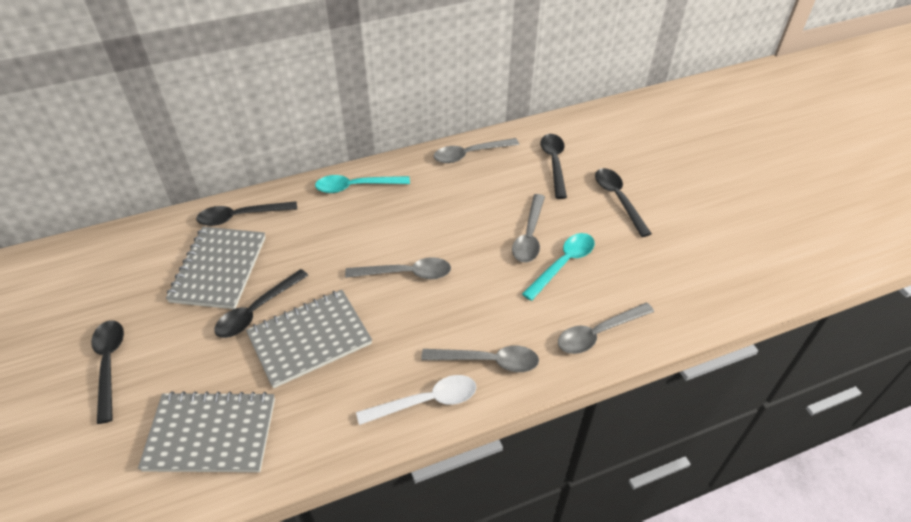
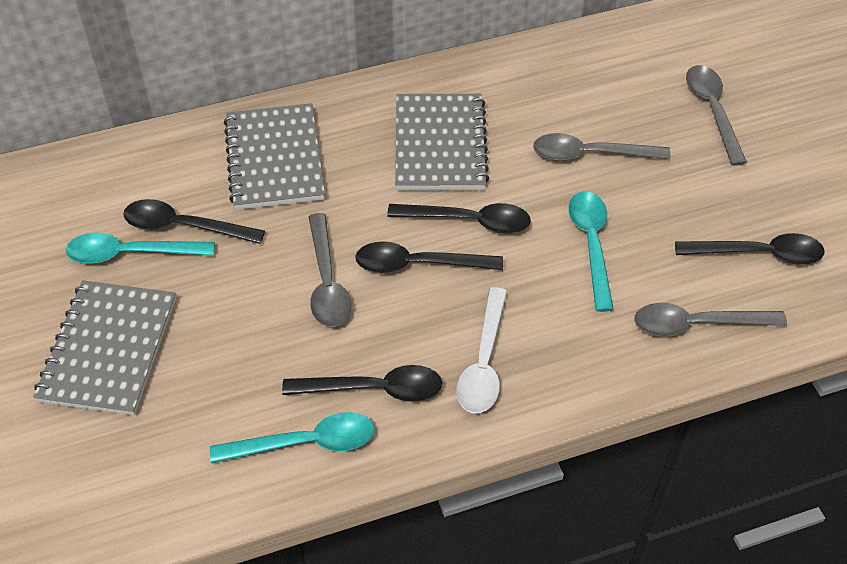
grey spoon: [345,257,451,279] [421,346,539,372] [434,138,519,163] [512,194,545,262] [558,303,654,354] = 5 -> [308,213,351,327] [533,133,670,161] [634,303,787,337] [686,65,747,166] = 4
turquoise spoon: [315,175,410,193] [522,233,595,301] = 2 -> [66,233,215,264] [210,412,374,463] [569,191,614,312] = 3

